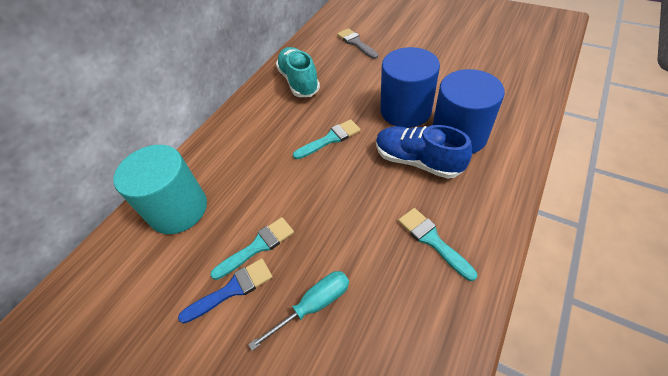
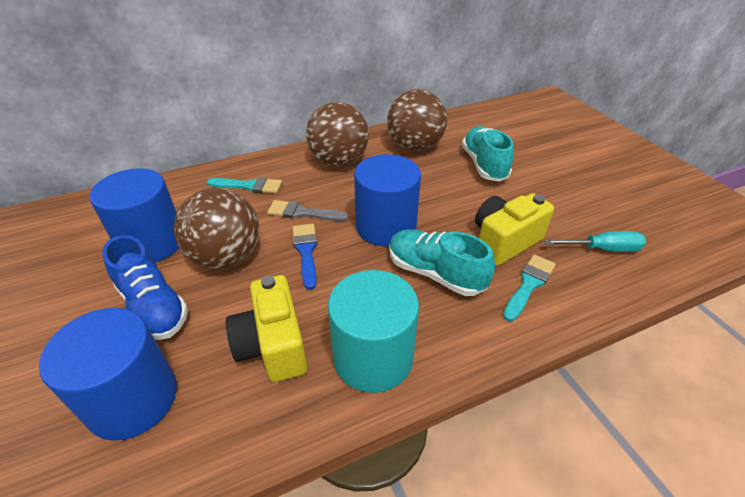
blue cylinder: [380,47,440,128] [433,69,505,154] = 2 -> [39,308,177,441] [90,168,179,262] [354,154,421,247] = 3
brown ball: none = 0 -> [174,188,259,269] [306,102,369,167] [387,89,447,151] = 3
turquoise brush: [210,217,294,280] [293,119,361,159] [398,208,477,281] = 3 -> [207,177,282,194] [503,254,556,321] = 2
turquoise shoe: [276,47,320,97] = 1 -> [389,229,495,296] [462,126,514,182] = 2
yellow camera: none = 0 -> [226,275,307,382] [475,193,554,266] = 2

